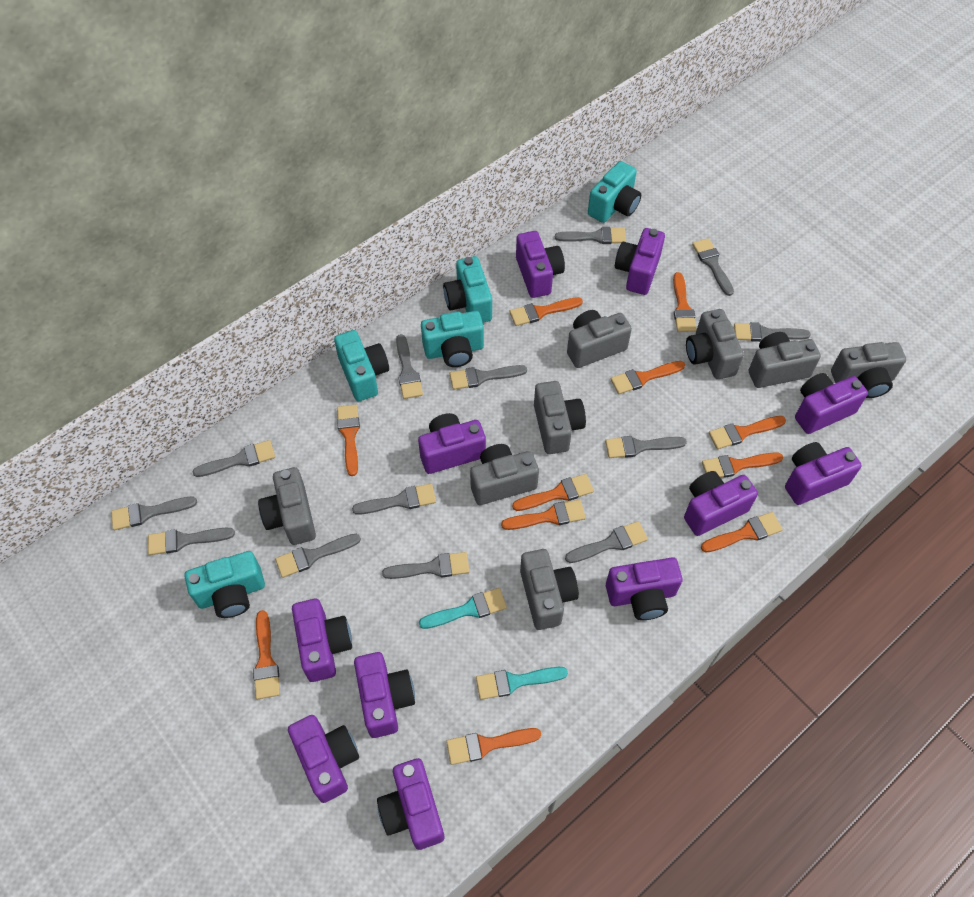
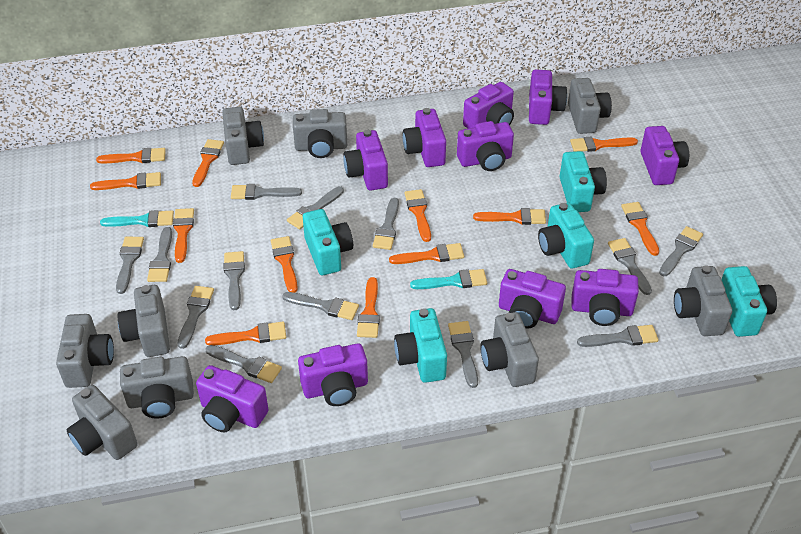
grey camera: [258,467,316,545] [470,444,539,505] [520,549,579,630] [534,381,586,454] [567,310,632,368] [686,309,744,379] [749,332,821,388] [831,342,906,398] = 8 -> [56,314,114,388] [67,385,138,460] [117,285,170,357] [120,356,194,419] [222,107,264,165] [293,109,347,158] [480,312,539,387] [568,78,612,134] [674,265,732,336] = 9
orange brush: [253,610,280,699] [337,404,360,476] [446,728,541,765] [501,500,586,530] [510,297,583,326] [512,474,594,511] [611,361,685,394] [673,272,697,332] [701,512,783,553] [702,452,783,478] [709,416,786,449] = 11 -> [90,172,161,190] [96,148,166,164] [173,208,194,263] [192,139,224,187] [205,322,286,345] [271,236,298,293] [357,277,380,338] [389,243,464,264] [404,189,431,242] [473,208,546,225] [570,136,638,152] [621,202,659,256] = 12
purple camera: [288,715,359,803] [292,599,352,682] [354,652,415,738] [377,758,444,850] [418,413,486,474] [516,231,565,298] [606,557,683,620] [615,228,665,295] [684,471,758,536] [785,442,862,505] [795,373,868,434] = 11 -> [196,365,269,432] [298,343,368,406] [343,130,388,191] [403,108,446,167] [457,121,514,171] [463,82,514,129] [499,269,566,329] [529,69,567,125] [571,269,639,326] [641,126,689,185] = 10

